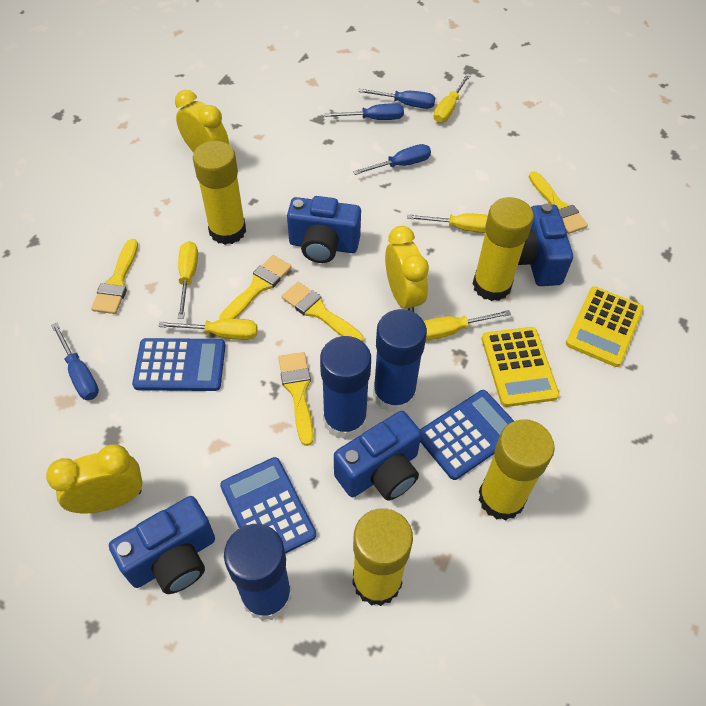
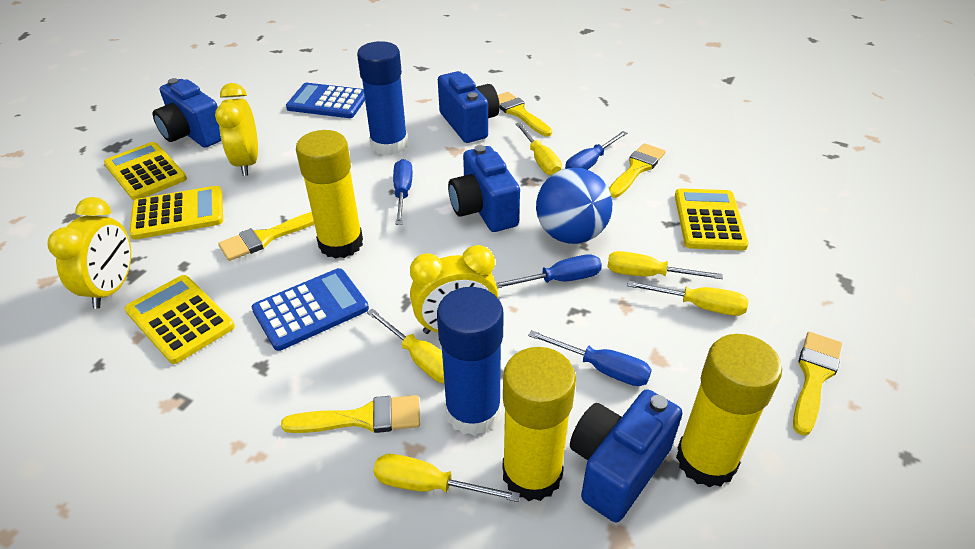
blue ball: none = 0 -> [536,168,612,244] = 1
blue calculator: [132,338,225,391] [220,457,316,554] [420,390,514,480] = 3 -> [252,268,369,351] [286,83,365,118] = 2
blue glue stick: [224,524,292,621] [320,336,371,440] [373,309,427,413] = 3 -> [357,41,408,155] [437,287,504,436] = 2
yellow calculator: [481,327,560,407] [566,286,644,367] = 2 -> [104,142,187,200] [125,275,235,364] [129,186,223,240] [675,188,749,251] = 4
yellow glue stick: [193,141,246,245] [352,509,413,606] [473,197,534,301] [479,419,555,521] = 4 -> [296,130,363,259] [503,347,576,501] [676,334,782,487] = 3

